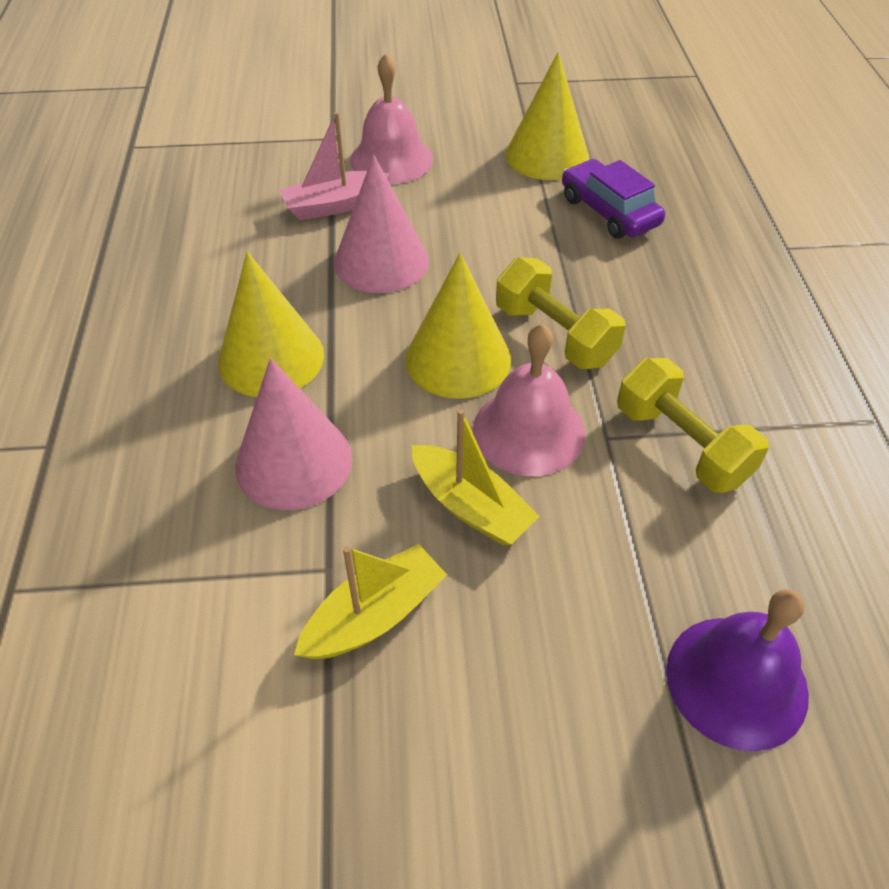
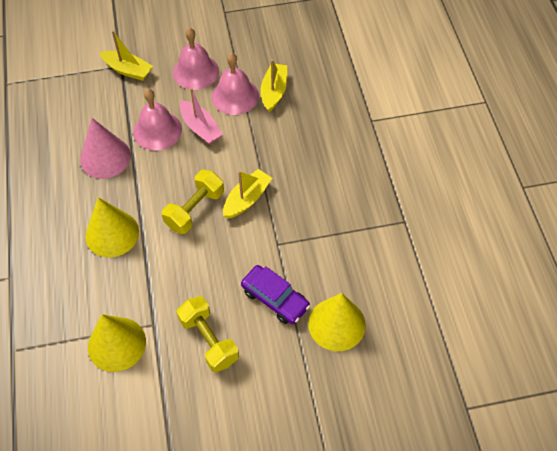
pink bell: [350,53,433,184] [473,324,585,476] = 2 -> [133,89,182,151] [173,28,219,90] [211,53,259,115] = 3
pink cone: [235,358,353,510] [334,155,429,293] = 2 -> [80,118,131,179] = 1
purple bell: [666,589,809,752] = 1 -> none = 0
yellow boat: [294,544,447,659] [412,409,540,546] = 2 -> [99,31,153,81] [223,169,272,219] [261,60,287,112] = 3

